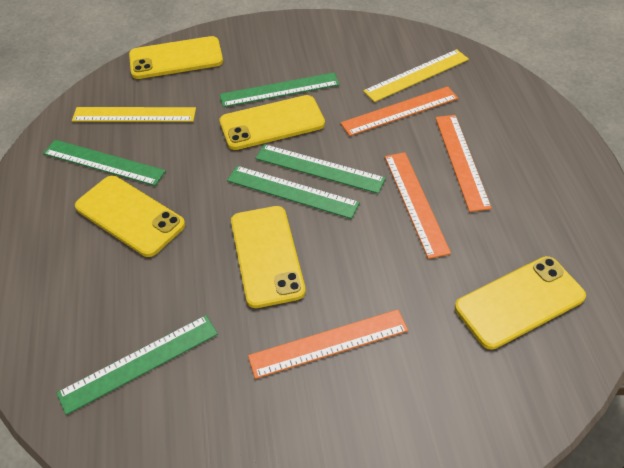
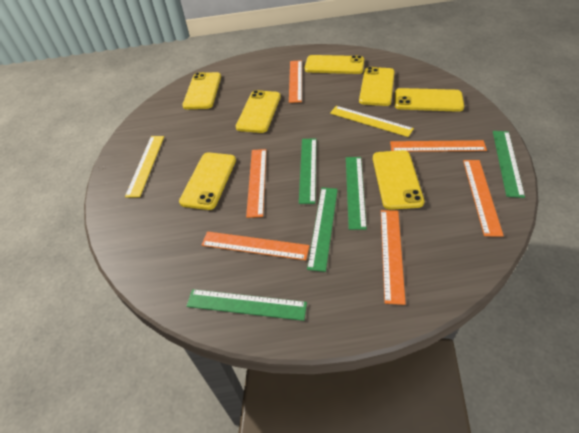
orange ruler: [248,309,408,379] [341,86,458,136] [385,152,451,259] [435,115,492,212] = 4 -> [202,231,309,260] [246,149,266,218] [289,60,302,103] [381,210,406,305] [390,140,487,152] [463,160,504,237] = 6
yellow phone: [75,176,185,257] [129,36,223,79] [220,95,325,150] [231,206,306,308] [455,256,586,350] = 5 -> [179,152,236,210] [182,72,221,109] [236,90,281,133] [305,55,364,74] [359,67,395,106] [373,150,424,210] [395,88,464,112] = 7

